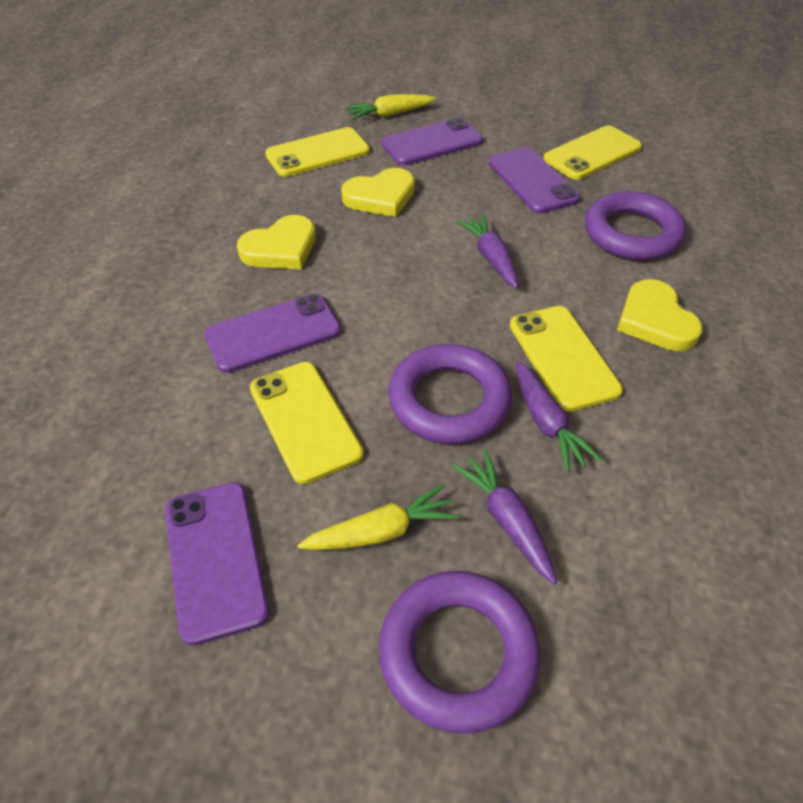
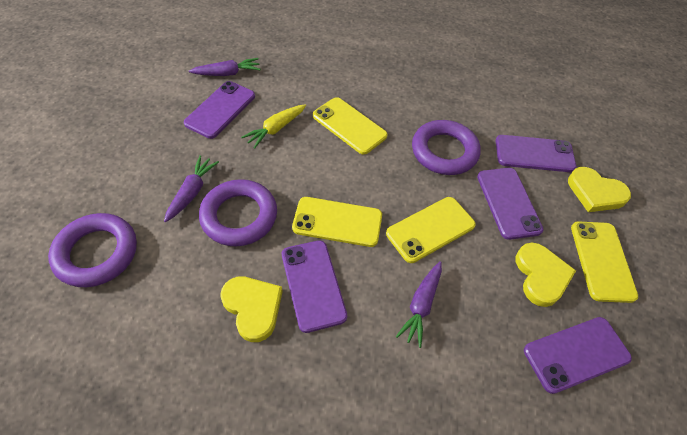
purple phone: [165,482,269,646] [204,294,341,373] [381,117,483,166] [489,147,580,214] = 4 -> [184,81,255,139] [282,240,347,333] [477,168,544,240] [496,135,576,172] [524,317,632,394] = 5
yellow carrot: [298,484,459,550] [345,94,436,120] = 2 -> [241,104,306,149] = 1

